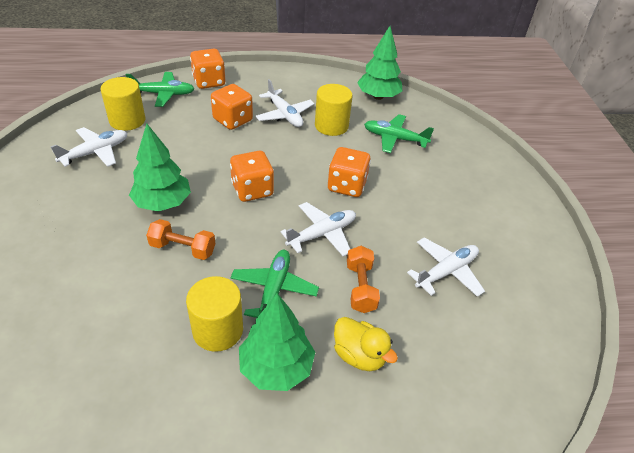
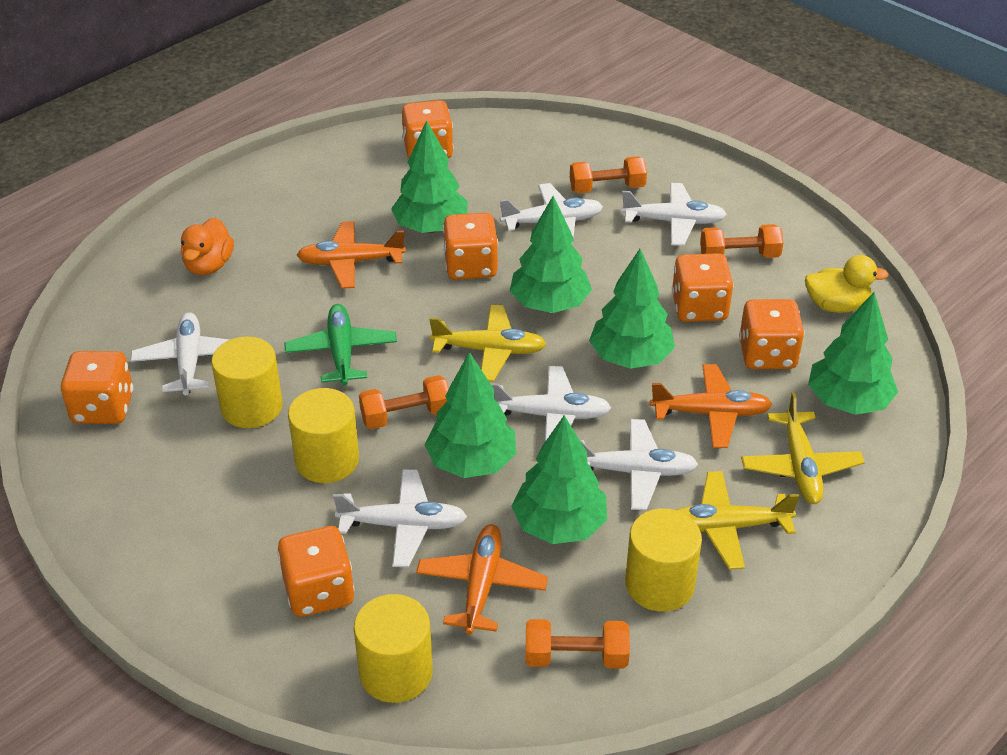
green plane: [126,72,195,107] [230,250,319,318] [364,114,434,153] = 3 -> [284,304,397,386] = 1
green tree: [129,123,191,212] [239,293,315,391] [357,26,402,100] = 3 -> [391,120,468,233] [425,352,516,478] [510,196,592,313] [511,415,607,544] [589,249,675,369] [808,292,898,415] = 6
orange dice: [190,49,225,89] [211,84,253,130] [230,151,274,202] [328,147,371,197] = 4 -> [61,351,133,424] [277,526,355,617] [402,100,454,158] [443,213,498,280] [672,253,734,322] [739,299,804,369] = 6
orange duck: none = 0 -> [181,218,234,275] = 1
orange dumbbell: [146,219,216,260] [347,246,380,313] = 2 -> [359,375,449,429] [525,619,630,669] [570,156,647,193] [700,224,784,258] = 4
orange plane: none = 0 -> [297,221,406,289] [416,524,548,634] [650,364,772,448] = 3
white plane: [51,127,127,167] [255,79,315,127] [280,202,356,257] [407,238,485,297] = 4 -> [130,312,230,395] [333,469,467,567] [490,366,611,441] [500,183,603,245] [579,419,698,510] [621,183,727,246] = 6
yellow cylinder: [101,77,146,131] [186,276,243,352] [315,84,353,136] = 3 -> [211,336,283,428] [288,388,359,483] [354,594,433,703] [625,509,702,612] = 4
yellow plane: none = 0 -> [429,305,546,382] [676,471,799,569] [741,392,865,504] = 3

